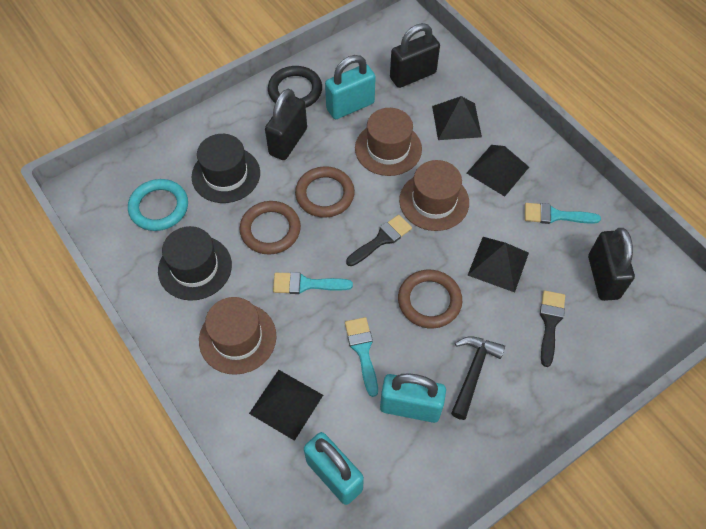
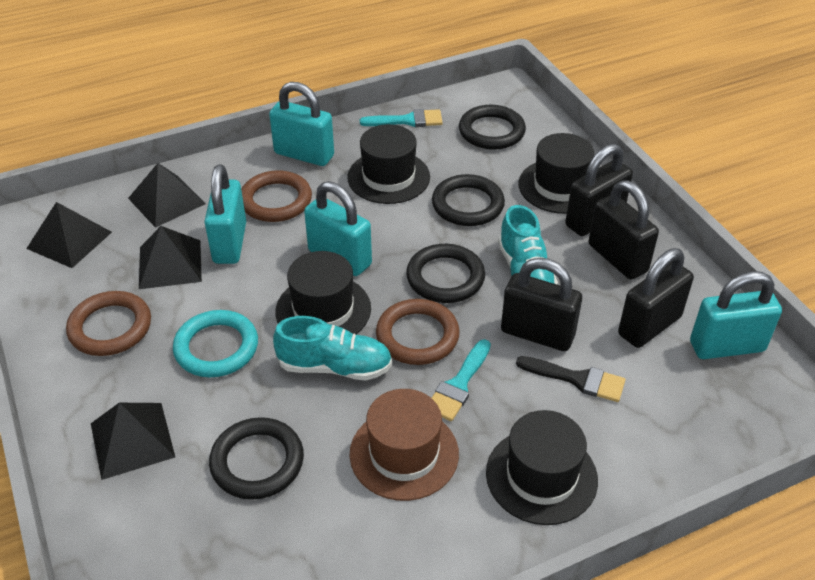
black brush: [346,215,412,266] [540,290,565,367] = 2 -> [516,356,625,402] = 1
black hammer: [451,336,505,420] = 1 -> none = 0
black hat: [158,226,232,301] [191,134,260,203] = 2 -> [275,251,371,334] [347,124,430,204] [486,410,598,525] [519,133,594,214] = 4
black padlock: [265,88,307,160] [390,23,440,88] [588,228,635,301] = 3 -> [501,258,582,351] [565,144,633,236] [589,180,659,280] [618,248,694,348] = 4
black ring: [268,66,322,108] = 1 -> [209,417,304,500] [406,244,485,303] [432,174,505,226] [459,105,526,150] = 4
brown hat: [199,297,276,375] [355,108,422,176] [399,160,469,231] = 3 -> [349,389,459,501] = 1
turquoise brush: [273,272,353,294] [345,317,378,397] [525,203,601,224] = 3 -> [360,109,443,127] [432,339,491,421] = 2
turquoise padlock: [304,432,364,505] [325,55,376,119] [380,373,446,423] = 3 -> [204,164,246,264] [269,82,334,166] [304,181,372,276] [690,271,782,359] = 4
turquoise shoe: none = 0 -> [273,316,392,380] [498,205,558,285] = 2

